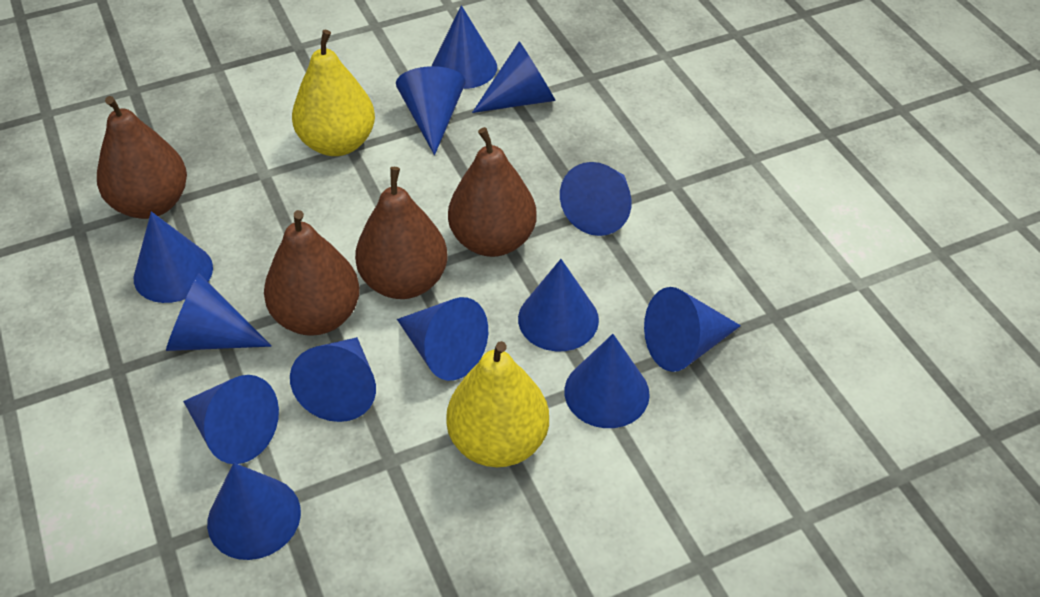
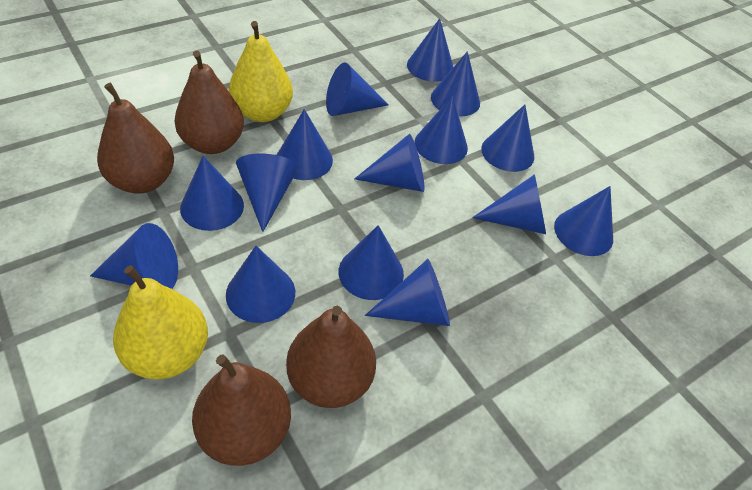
blue cone: [133,211,213,303] [166,273,272,351] [183,375,279,464] [207,463,301,560] [290,337,376,422] [396,66,466,155] [397,297,488,381] [432,5,497,89] [472,41,556,113] [518,259,599,351] [560,162,632,236] [564,334,650,428] [644,287,741,372] = 13 -> [90,223,178,289] [180,156,244,231] [226,246,295,323] [236,153,298,232] [277,109,333,180] [326,62,389,116] [339,225,404,300] [354,134,425,192] [365,259,450,326] [407,18,453,82] [414,96,468,164] [431,51,480,116] [472,174,546,234] [481,105,534,172] [554,186,613,256] = 15

